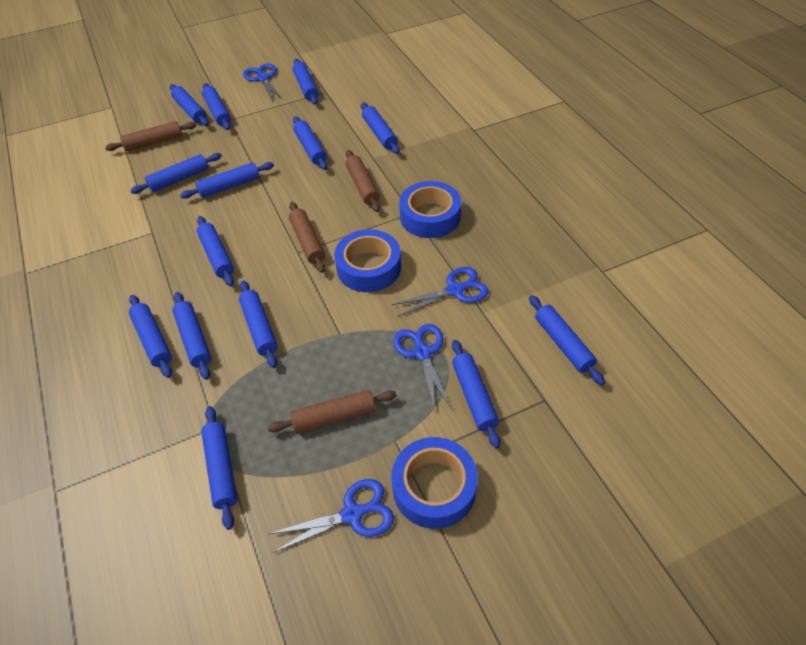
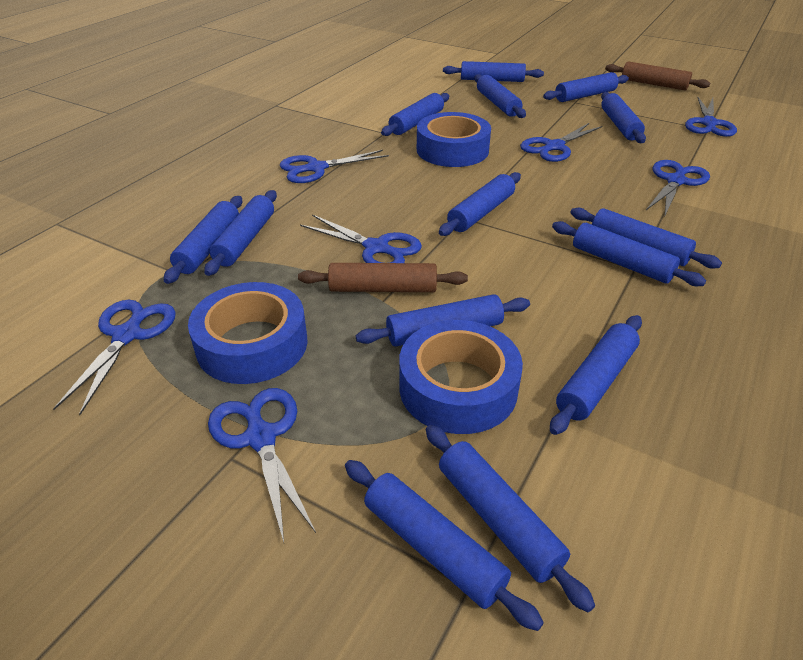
blue scissors: [243,63,283,103] [269,479,394,553] [392,267,488,317] [393,324,452,411] = 4 -> [53,300,176,415] [208,388,316,542] [279,150,389,183] [300,215,422,263] [520,123,602,162] [646,160,710,215] [685,97,737,137] = 7
brown rolling pin: [105,121,197,151] [268,390,397,433] [289,202,325,273] [346,150,380,212] = 4 -> [298,263,468,292] [605,61,710,90] = 2

